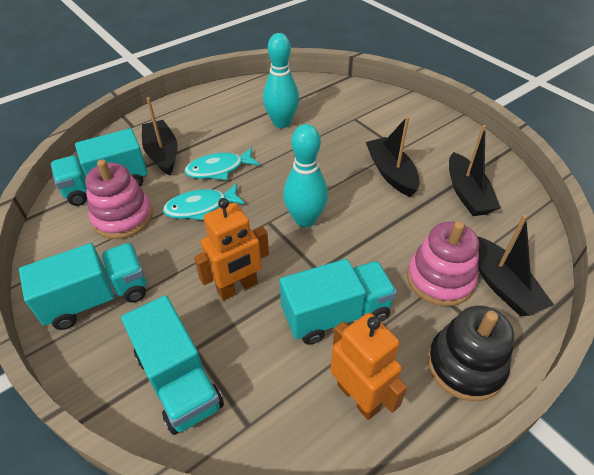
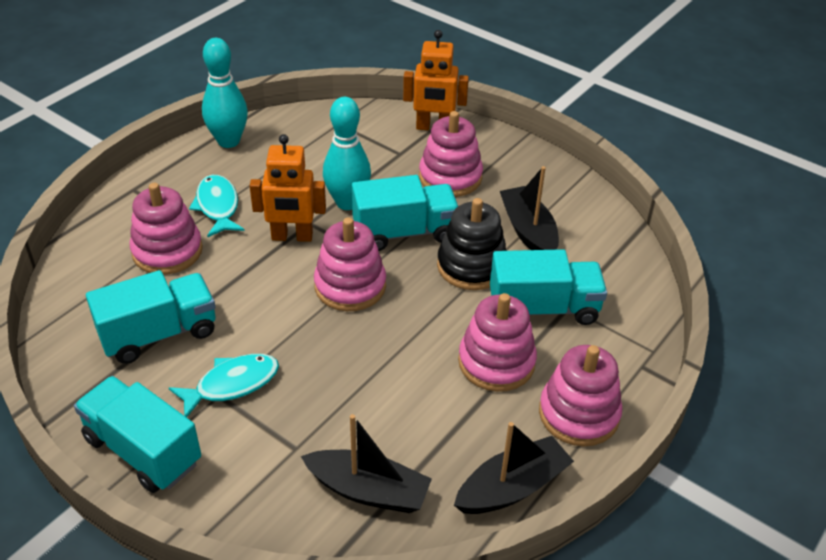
black boat: [142,97,178,175] [366,116,420,197] [449,125,501,216] [477,215,554,316] = 4 -> [301,414,432,513] [454,422,574,514] [500,166,559,250] = 3
pink stacking toy: [85,159,153,239] [407,221,479,306] = 2 -> [129,183,203,275] [314,217,386,311] [419,111,483,197] [458,293,537,392] [539,345,623,447] = 5

